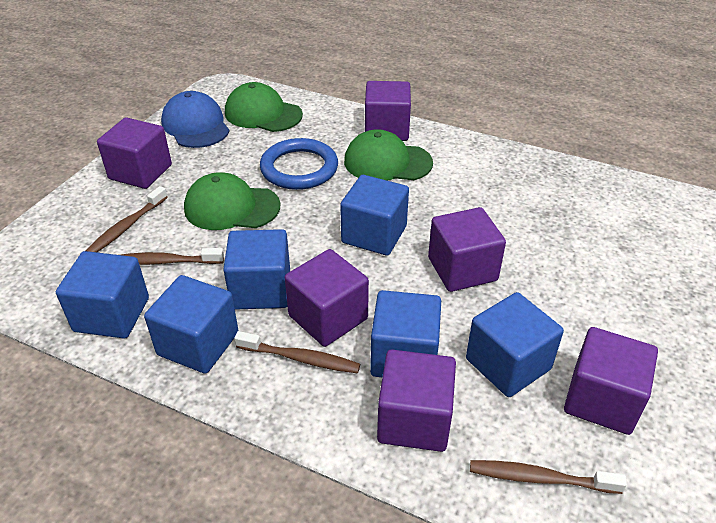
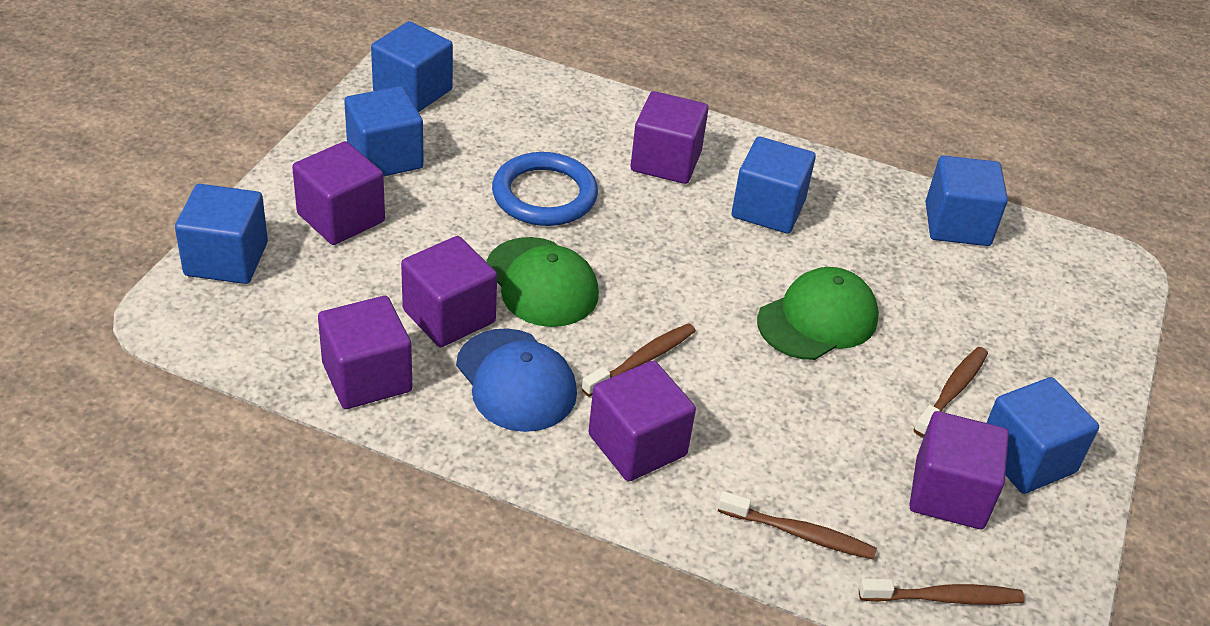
green cap: [184,172,280,230] [225,82,303,132] [344,129,433,181] = 3 -> [486,237,599,327] [757,267,879,360] = 2

